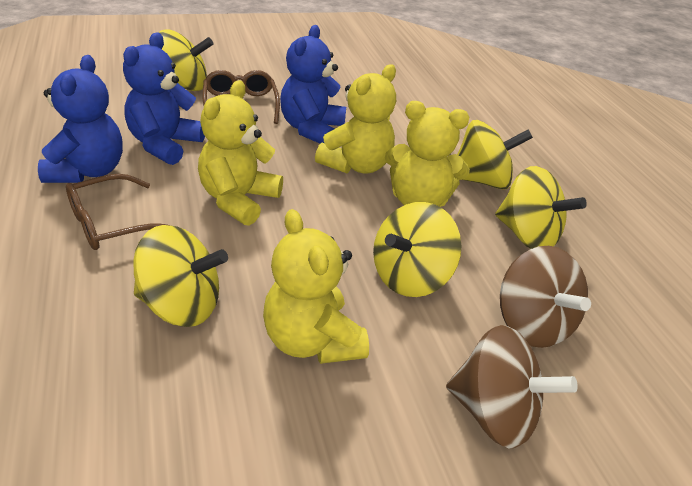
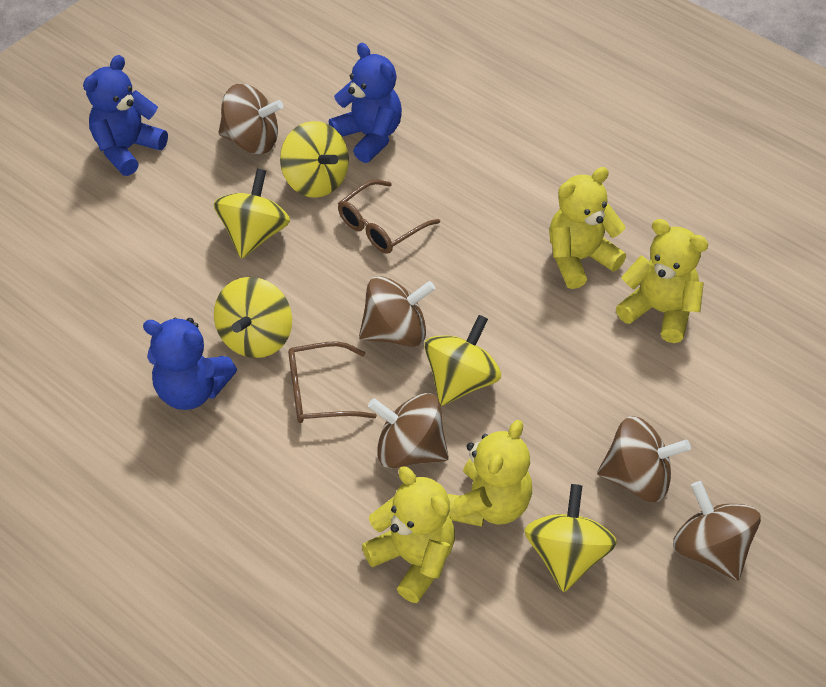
brown spinning top: [446,325,578,448] [500,246,591,348] = 2 -> [218,84,283,154] [359,276,435,347] [368,393,449,469] [597,416,691,502] [673,481,761,581] = 5

